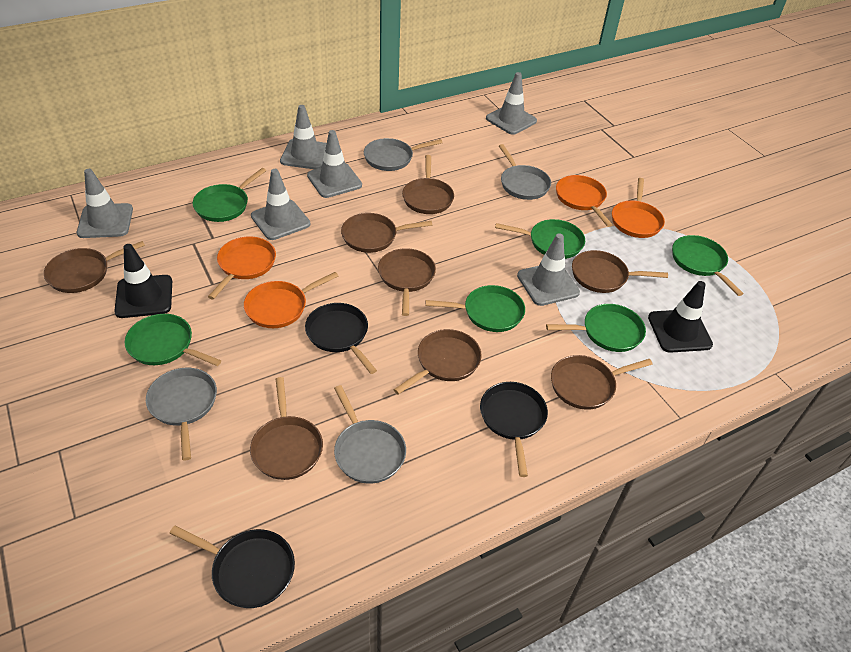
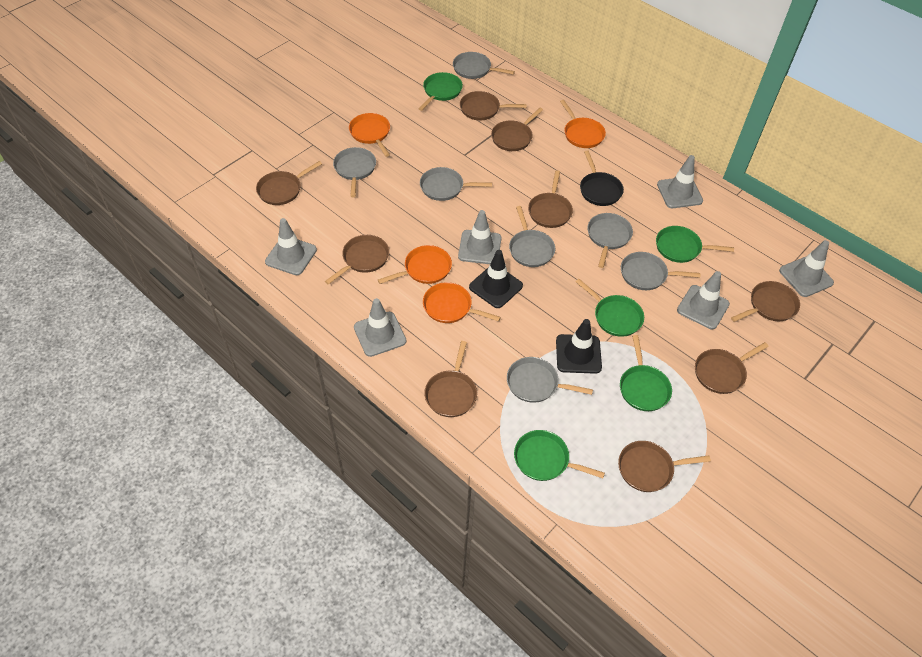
black pan: [169,526,295,608] [305,303,377,374] [480,382,548,477] = 3 -> [580,150,624,206] = 1
brown pan: [44,241,145,293] [250,377,323,480] [341,213,432,253] [378,248,436,316] [393,329,482,395] [402,155,454,214] [551,355,653,410] [572,250,668,293] = 8 -> [256,161,322,205] [325,235,389,285] [424,341,477,417] [460,91,527,120] [491,108,543,151] [528,170,573,228] [618,441,711,492] [695,342,769,394] [731,281,800,322] = 9
green pan: [125,314,221,366] [193,168,266,222] [425,285,525,332] [495,219,585,259] [546,304,646,352] [672,235,744,296] = 6 -> [418,72,463,111] [514,430,605,481] [576,279,644,337] [620,335,672,411] [656,226,734,263] = 5
grey pan: [146,368,217,461] [334,385,406,484] [364,138,443,171] [499,144,551,200] = 4 -> [333,147,376,197] [420,167,492,201] [453,52,515,79] [507,357,593,403] [509,206,555,267] [587,213,633,268] [621,252,700,290] = 7

